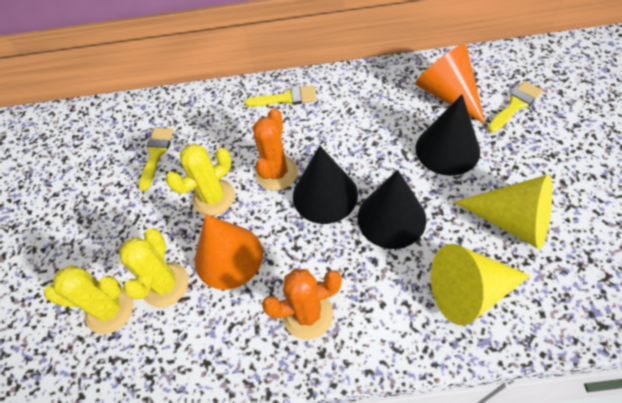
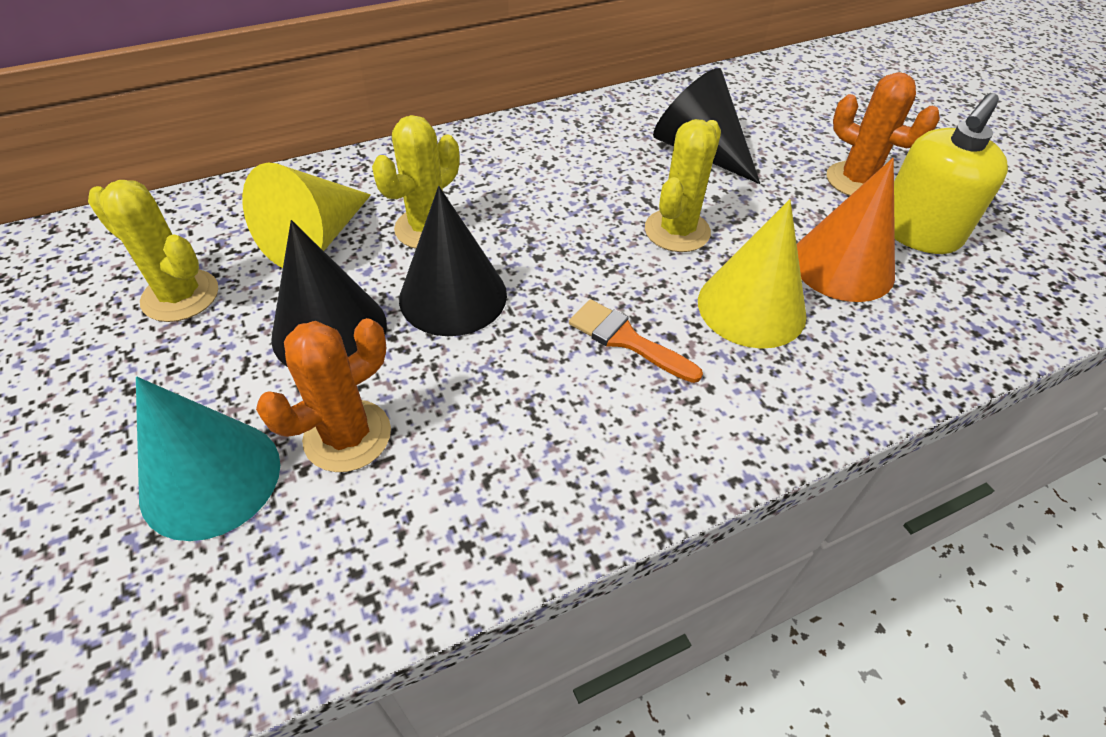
orange brush: none = 0 -> [569,299,703,383] = 1
orange cone: [195,214,263,290] [415,44,485,124] = 2 -> [797,158,895,302] = 1
turquoise cone: none = 0 -> [136,377,280,541] = 1
yellow brush: [139,128,174,191] [245,85,316,107] [487,81,543,132] = 3 -> none = 0
yellow soap dispenser: none = 0 -> [894,93,1008,254] = 1

